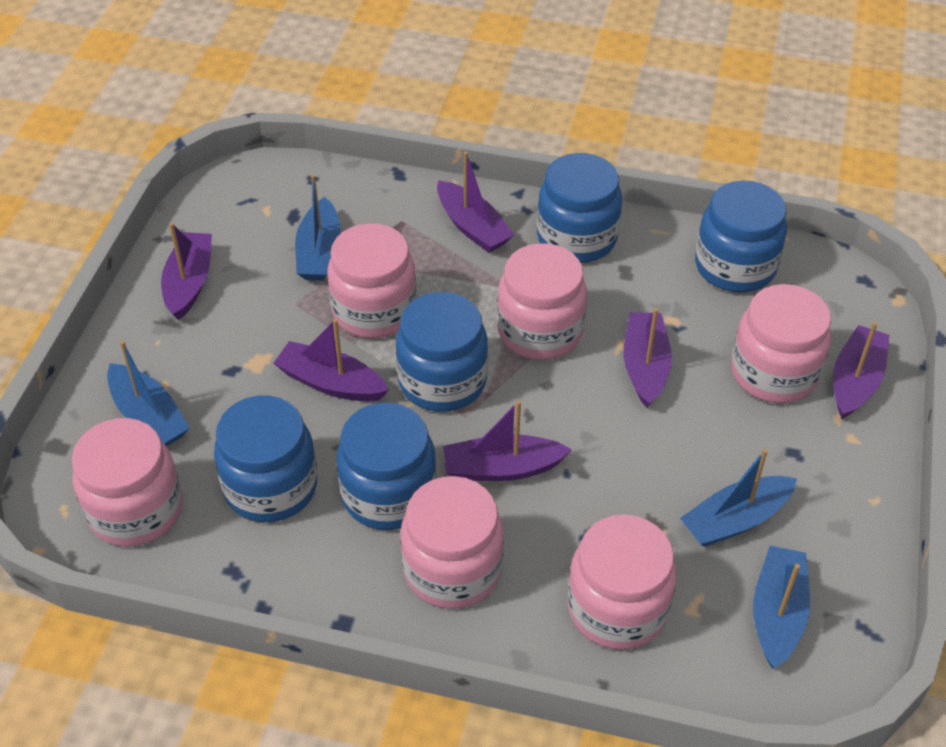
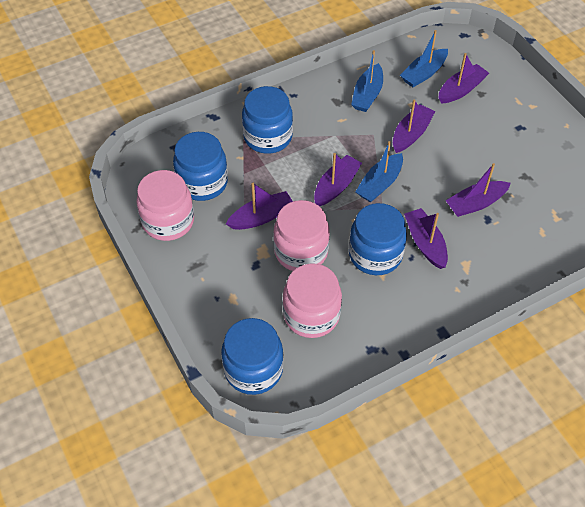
blue boat: [107,341,189,447] [295,175,341,281] [680,449,797,547] [753,546,810,668] = 4 -> [351,50,383,112] [355,141,403,203] [400,30,448,87] = 3
blue jar: [214,395,317,523] [336,403,437,530] [396,292,488,412] [537,153,622,263] [695,181,787,293] = 5 -> [173,132,228,201] [221,318,284,395] [242,86,293,154] [349,203,407,275] = 4
pink jar: [72,418,183,547] [328,223,417,338] [400,476,504,609] [497,243,587,360] [568,514,676,650] [731,284,831,403] = 6 -> [136,170,194,241] [273,200,330,271] [283,264,342,338] = 3

